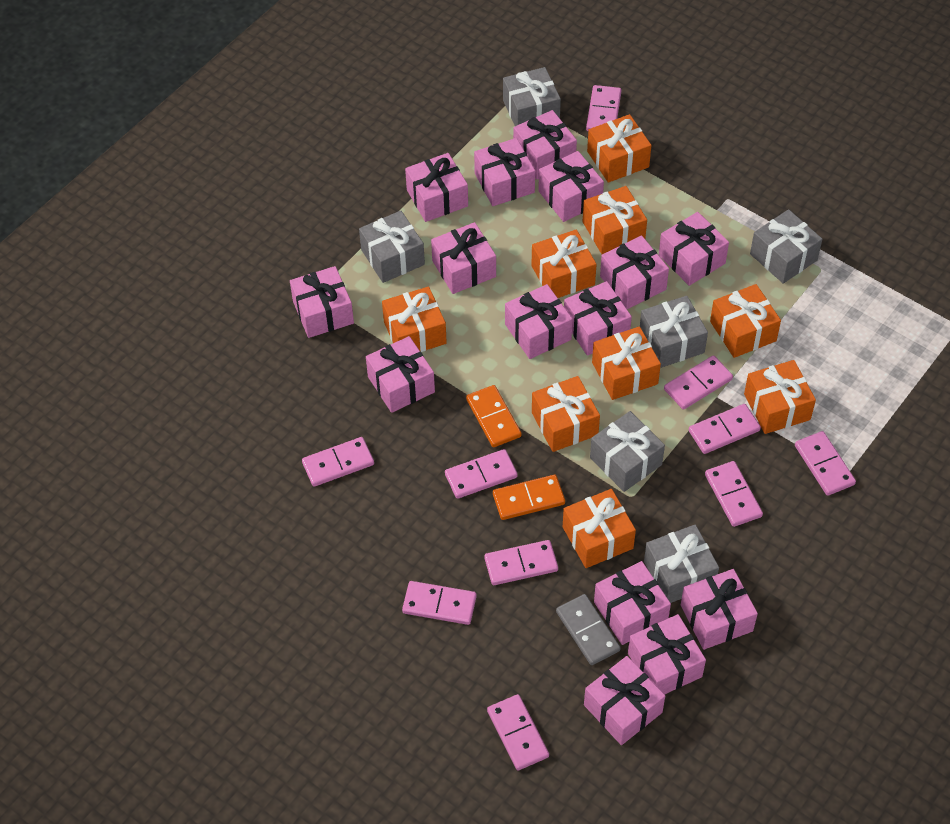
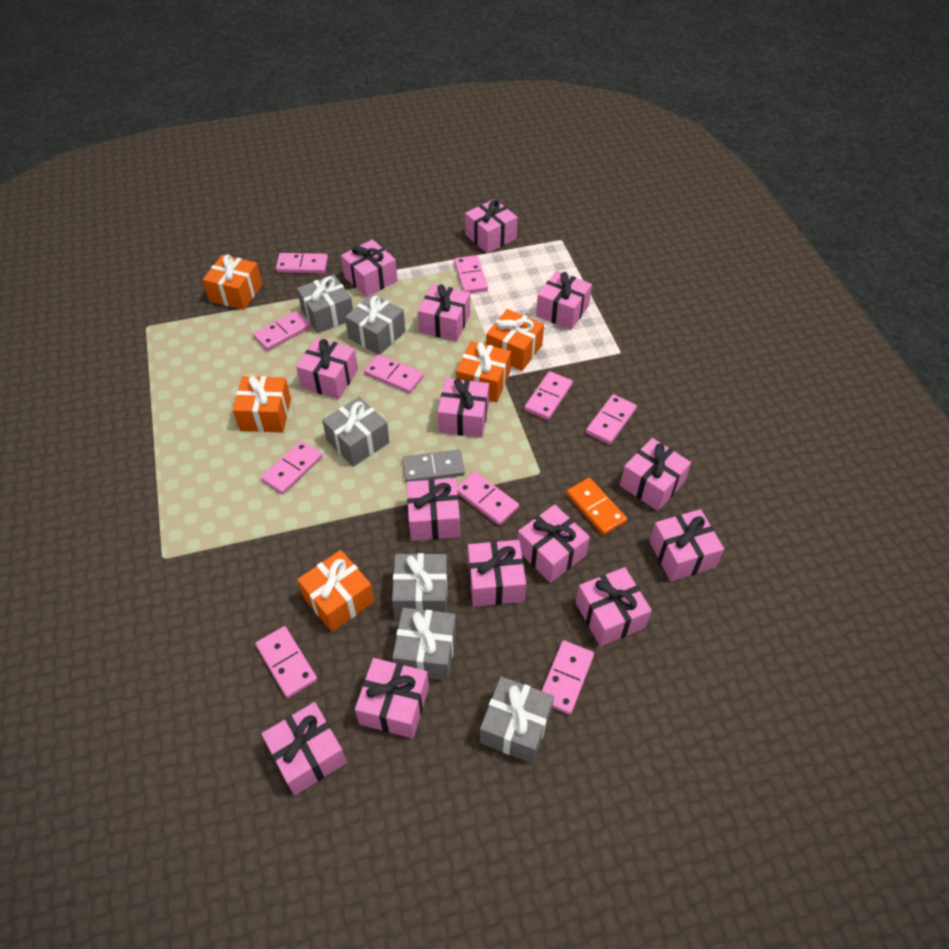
orange domino: [466,385,522,447] [493,475,565,520] = 2 -> [566,478,627,535] = 1
orange gift: [382,286,447,352] [531,229,597,298] [532,376,600,452] [563,489,636,568] [583,186,647,254] [587,114,651,183] [592,326,661,400] [710,284,781,358] [744,360,816,434] = 9 -> [203,255,263,310] [233,376,291,433] [297,550,375,632] [456,341,511,402] [486,309,544,371] = 5
pink gift: [290,266,354,338] [366,336,435,413] [405,153,468,222] [431,222,496,294] [474,138,535,206] [505,284,573,359] [513,110,577,179] [538,151,604,222] [564,281,632,356] [584,656,665,745] [594,561,671,645] [600,235,669,309] [628,614,706,695] [659,212,729,286] [681,569,758,650] = 15 -> [261,702,347,796] [296,337,358,399] [341,239,398,297] [355,658,429,738] [407,478,460,541] [418,284,470,341] [438,378,489,438] [465,199,518,253] [468,540,526,607] [517,504,590,583] [536,271,592,330] [576,567,652,647] [620,438,691,511] [649,509,724,582] = 14

